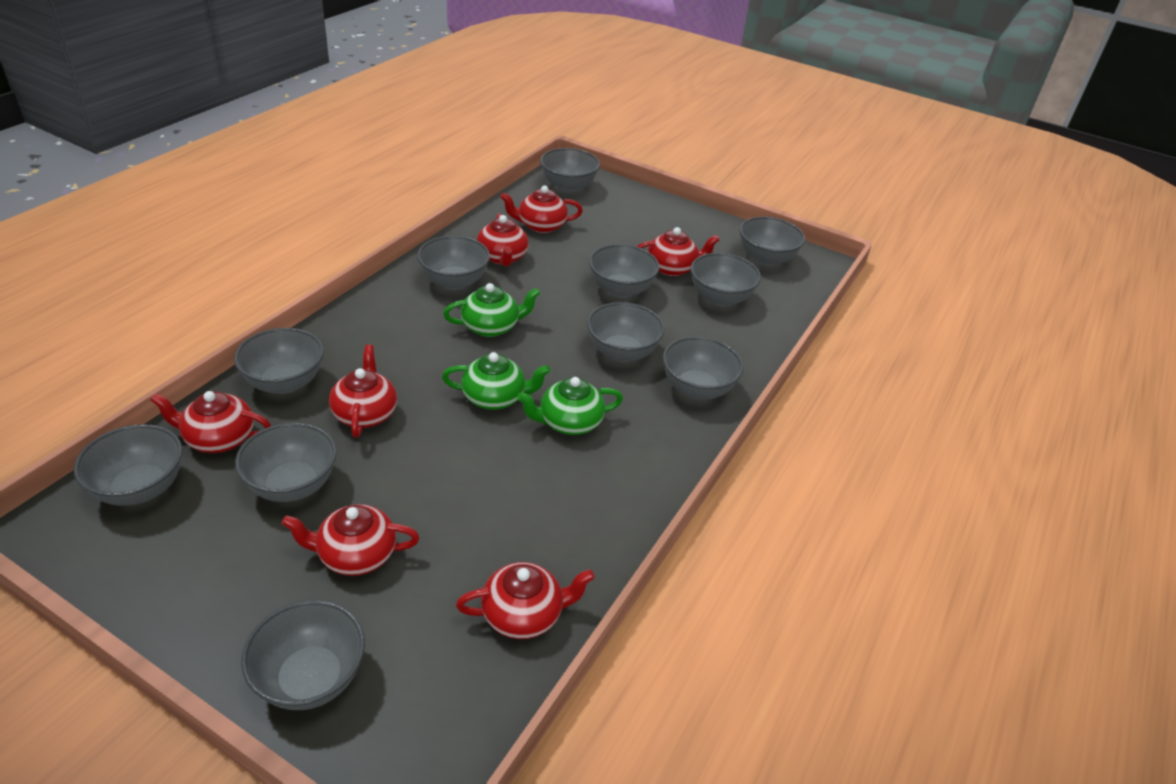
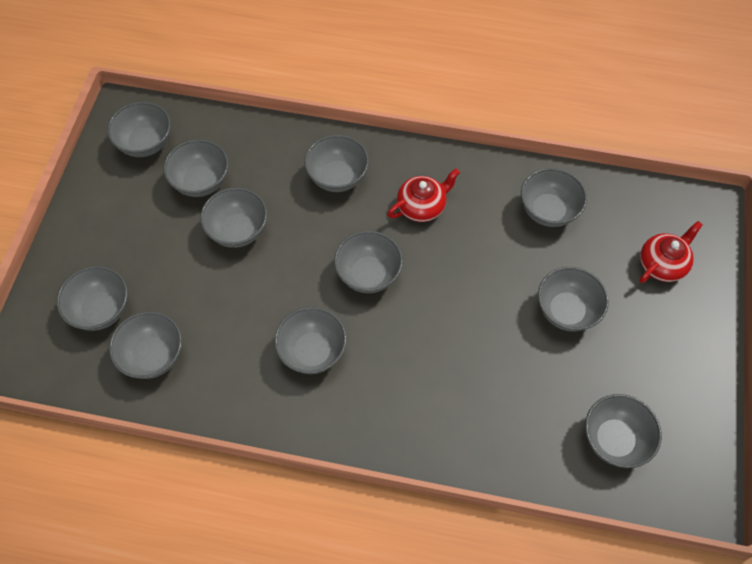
green teapot: [442,352,550,410] [443,283,540,337] [517,377,623,435] = 3 -> none = 0
red teapot: [150,391,271,453] [282,504,420,576] [329,344,397,438] [456,562,595,639] [477,214,529,266] [500,186,583,233] [637,227,720,276] = 7 -> [387,168,460,222] [639,221,703,283] = 2

